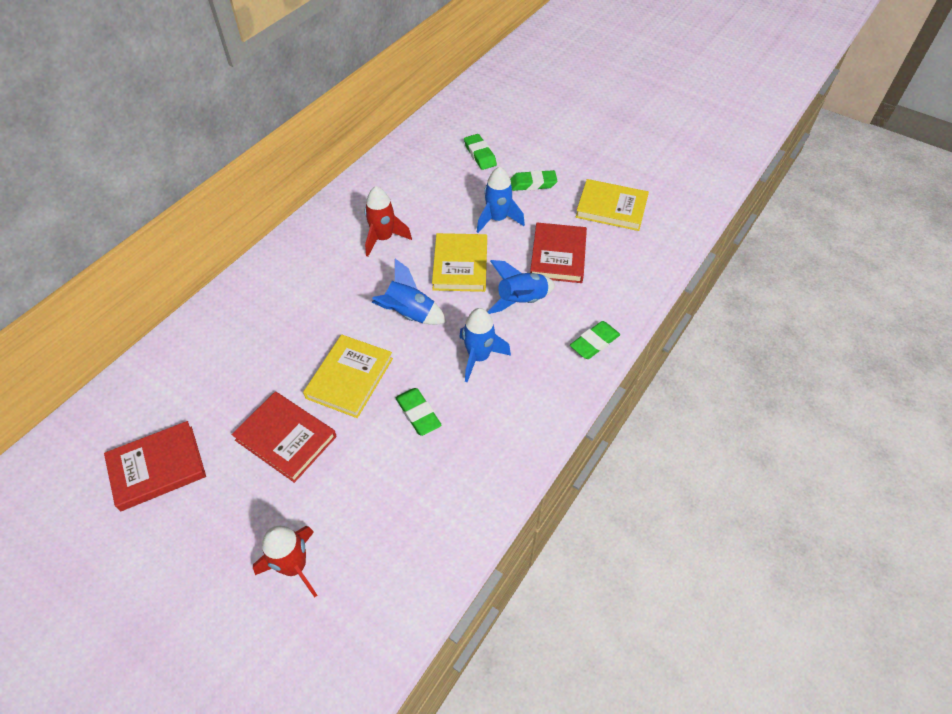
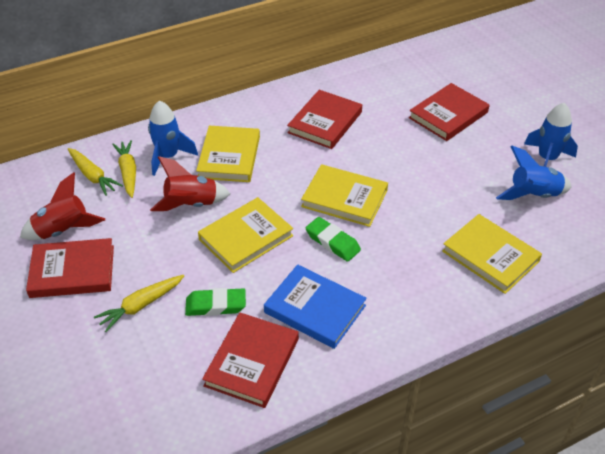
blue book: none = 0 -> [264,264,367,349] = 1
blue rocket: [372,259,446,325] [459,308,511,382] [477,166,525,233] [487,260,555,314] = 4 -> [148,100,198,176] [496,146,572,200] [524,103,578,167] = 3
green eraser: [396,388,442,436] [464,134,497,170] [510,170,557,191] [570,321,620,359] = 4 -> [185,288,246,316] [306,217,361,262] = 2
red book: [104,421,206,511] [232,392,337,483] [530,222,587,283] = 3 -> [26,238,114,298] [202,312,299,408] [287,90,362,149] [409,83,490,141] = 4
yellow book: [303,335,393,418] [432,233,487,292] [576,179,649,231] = 3 -> [196,126,260,182] [198,197,293,273] [301,164,388,227] [442,214,542,294] = 4
yellow carrot: none = 0 -> [68,148,123,196] [94,275,184,332] [112,140,136,198] = 3

